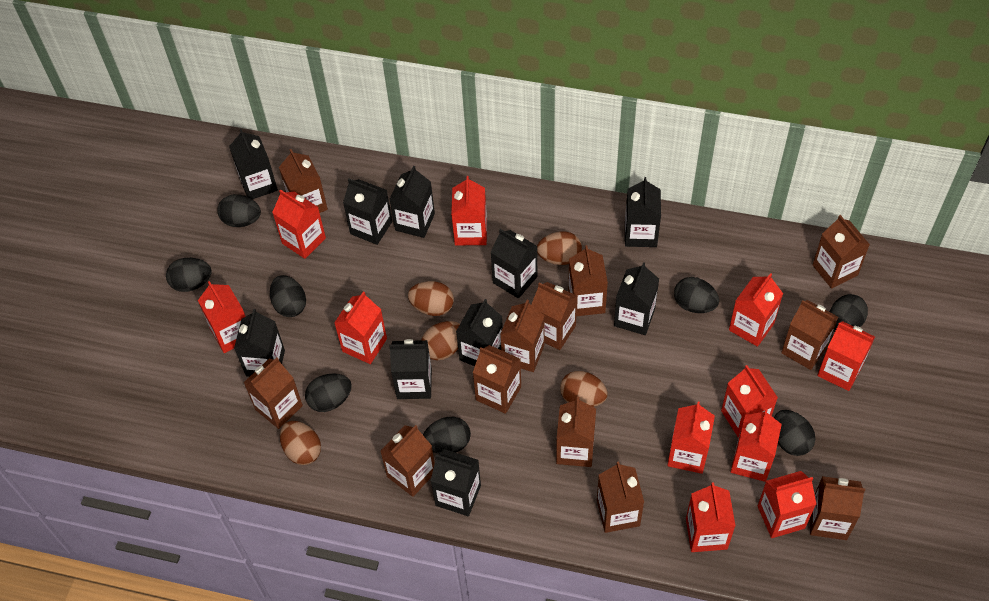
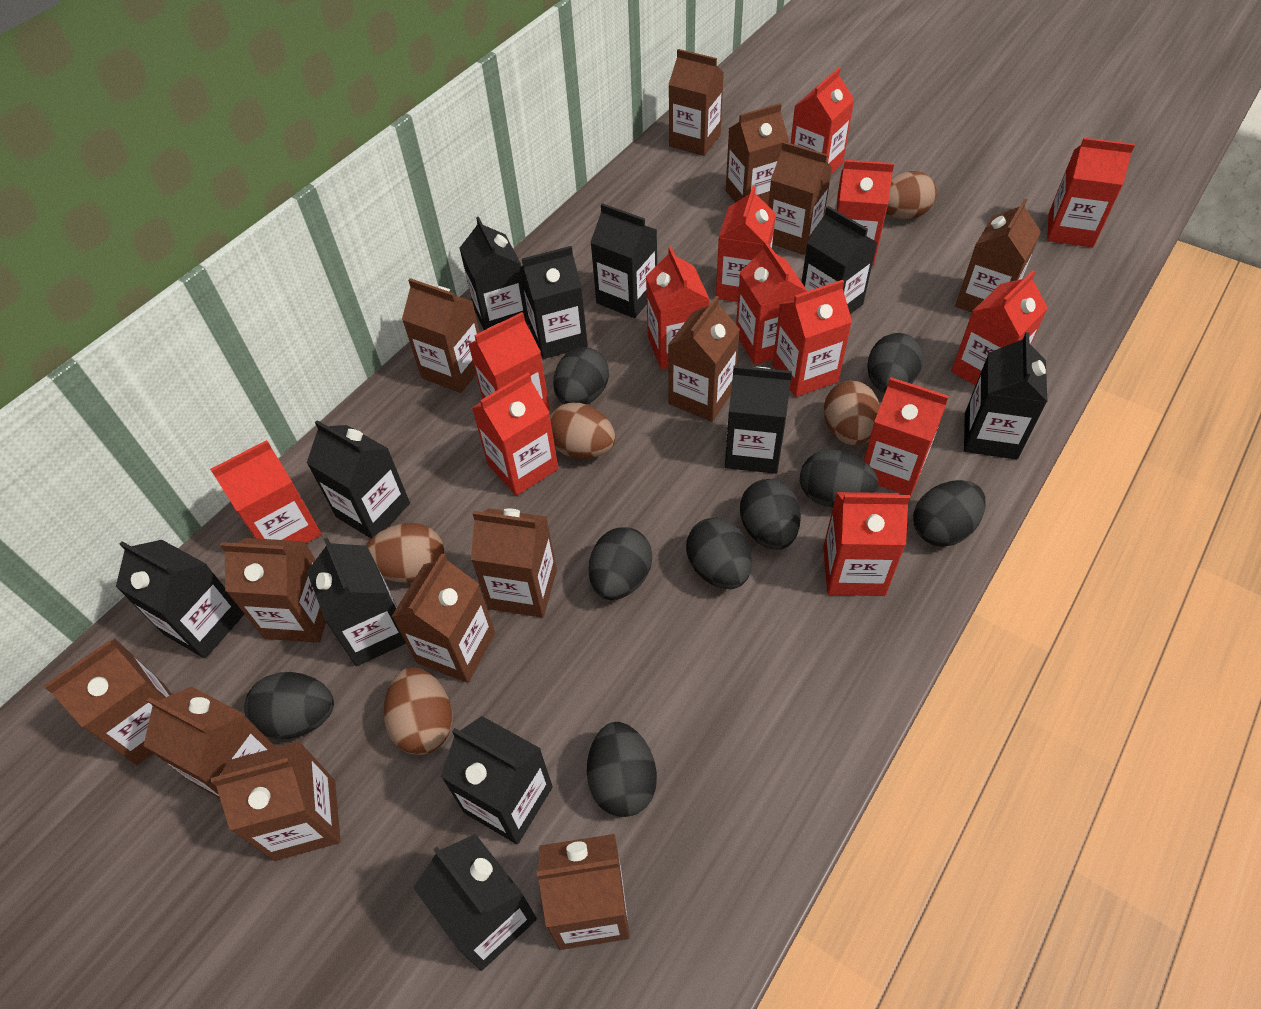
black carton: [229,129,278,199] [234,309,285,377] [343,179,392,245] [389,339,432,399] [390,166,435,238] [431,449,481,516] [456,299,503,366] [490,229,537,299] [614,262,659,335] [625,177,661,247] = 10 -> [116,540,244,658] [307,420,410,538] [307,538,406,666] [413,834,537,971] [441,716,553,844] [459,217,529,330] [520,246,588,359] [590,203,657,318] [725,365,792,474] [802,206,878,314] [964,332,1047,460] = 11
black egg: [166,258,212,292] [217,194,261,227] [270,275,306,317] [305,373,352,412] [423,417,471,454] [674,277,719,313] [774,410,815,456] [830,294,868,332] = 8 -> [244,672,334,739] [553,347,609,405] [587,722,657,817] [589,527,652,600] [686,518,752,589] [740,479,801,550] [800,450,878,507] [867,333,923,392] [913,480,986,547] = 9
brown carton: [243,357,303,429] [279,149,328,213] [380,425,435,497] [473,345,521,414] [500,300,545,372] [531,282,577,350] [556,397,596,467] [568,245,608,316] [597,461,644,533] [781,300,838,370] [810,476,865,540] [813,215,870,289] = 12 -> [43,639,172,765] [144,687,276,798] [211,741,340,861] [220,538,326,643] [391,553,495,683] [402,278,480,393] [471,508,557,618] [537,834,630,950] [668,49,724,156] [668,296,740,422] [726,103,789,205] [768,142,833,255] [955,198,1041,312] = 13
red carton: [198,281,246,353] [272,189,326,259] [334,292,387,364] [451,176,487,245] [667,402,715,474] [686,482,736,552] [721,365,778,438] [729,273,783,347] [731,409,782,482] [758,471,816,538] [817,321,875,391] = 11 -> [210,440,322,543] [468,312,550,411] [472,372,558,496] [646,246,709,369] [716,185,776,302] [736,241,807,365] [772,280,852,397] [791,68,854,174] [823,492,910,596] [835,160,894,266] [864,377,949,497] [951,271,1048,386] [1047,138,1135,248] = 13

